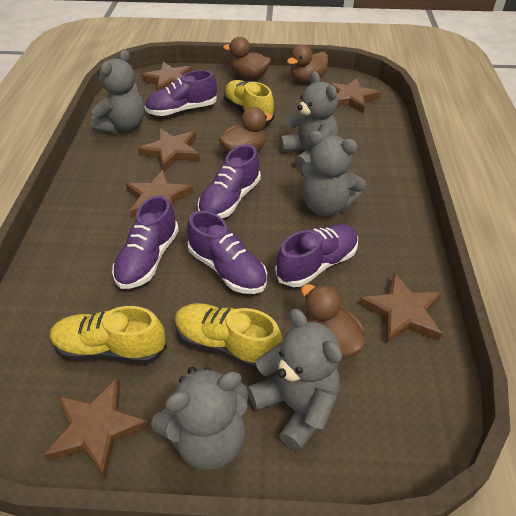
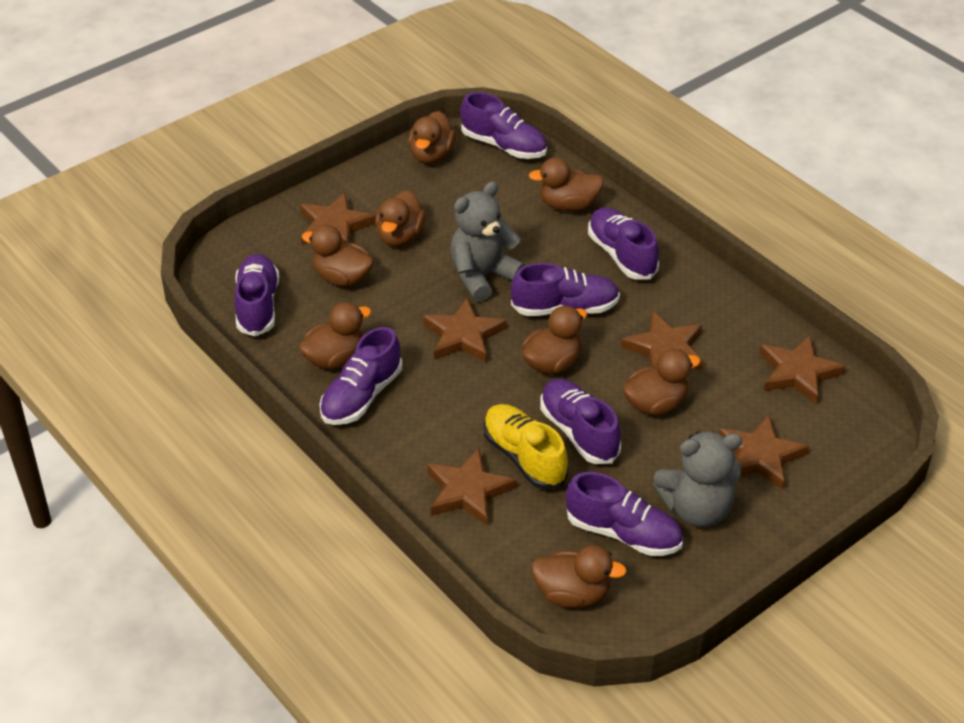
brown duck: [219,107,272,153] [223,37,271,79] [287,44,328,83] [301,284,365,359] = 4 -> [299,302,371,370] [302,225,374,287] [375,190,426,247] [408,111,456,164] [522,306,587,375] [529,158,604,211] [531,545,627,608] [623,349,701,415] = 8
grey teddy bear: [91,50,145,134] [151,367,248,470] [248,309,342,452] [280,71,338,170] [300,131,366,216] = 5 -> [450,181,525,302] [653,431,742,527] = 2
purple shoe: [112,195,179,289] [145,70,217,116] [187,210,267,294] [198,144,261,218] [275,224,358,287] = 5 -> [234,254,279,336] [319,327,402,425] [461,92,547,159] [511,263,620,316] [540,379,621,464] [566,472,683,556] [588,207,659,280] = 7
yellow shoe: [50,306,167,364] [175,303,283,371] [224,80,274,124] = 3 -> [483,404,568,490] = 1

